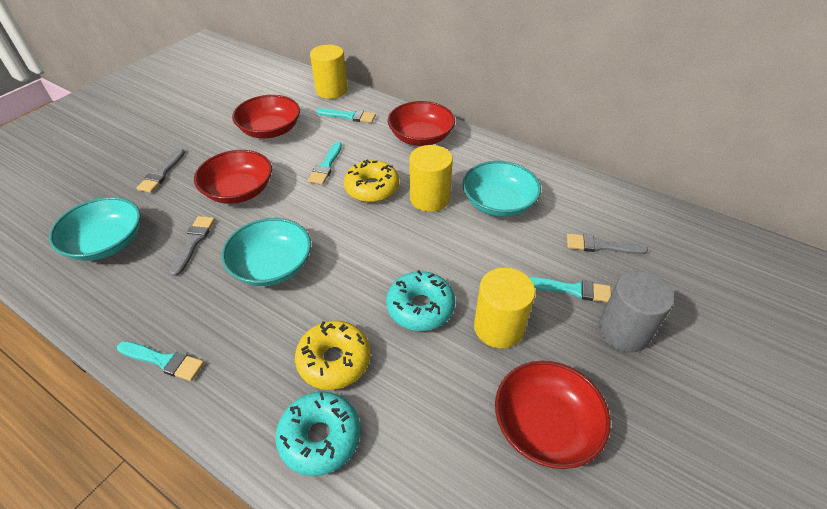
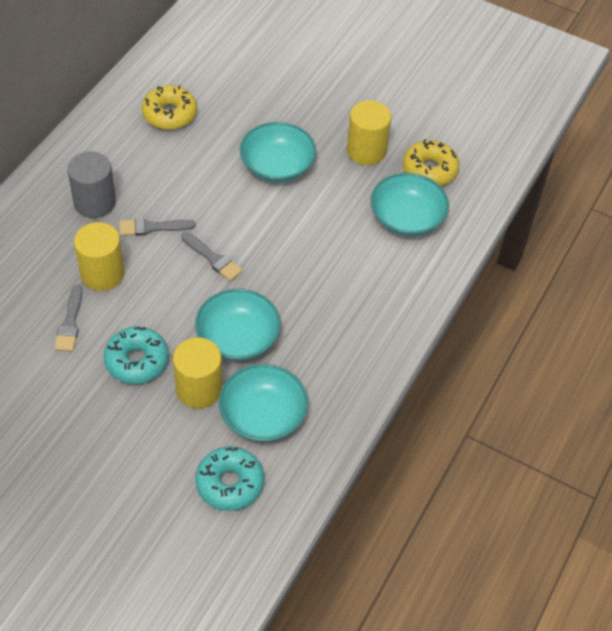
red bowl: [194,150,272,204] [232,95,300,138] [388,101,455,146] [495,361,611,469] = 4 -> none = 0
turquoise bowl: [49,197,141,261] [222,218,311,286] [462,161,541,217] = 3 -> [195,289,281,361] [219,364,308,442] [240,122,316,182] [370,173,449,236] = 4
turquoise brush: [117,341,204,381] [308,142,342,185] [317,108,376,123] [529,277,611,303] = 4 -> none = 0

